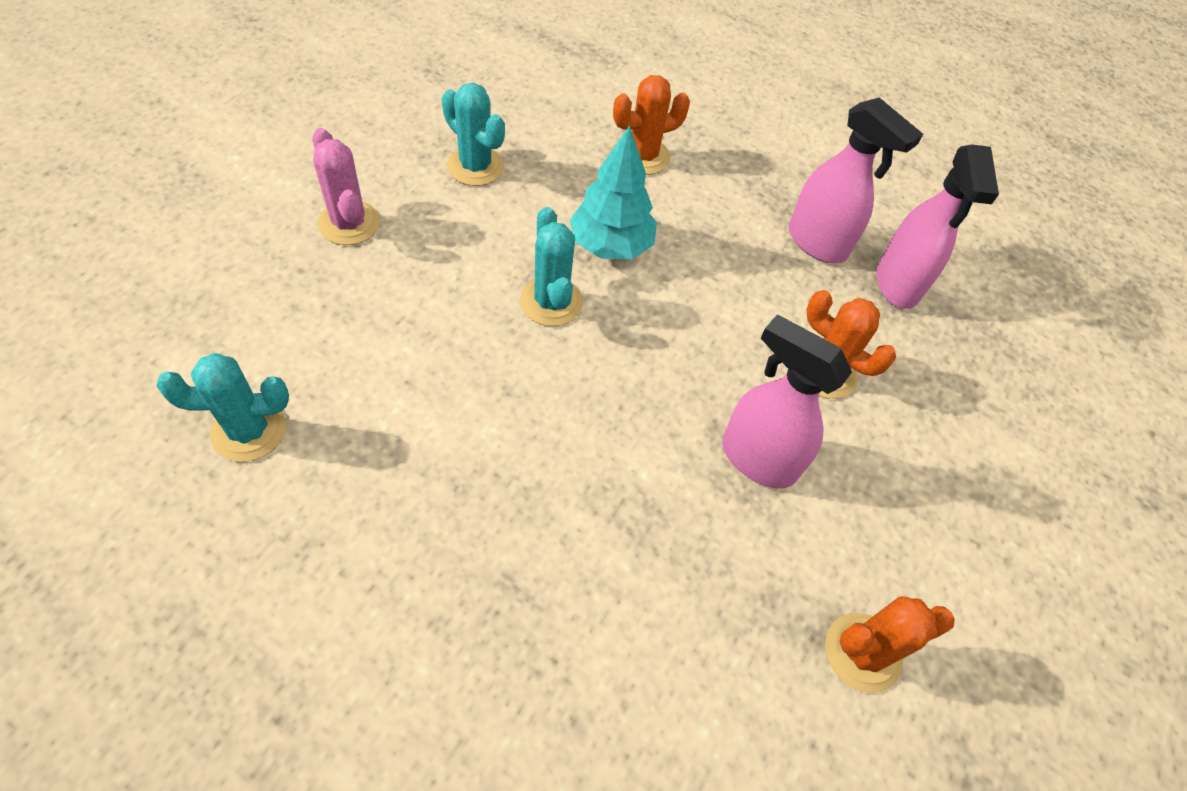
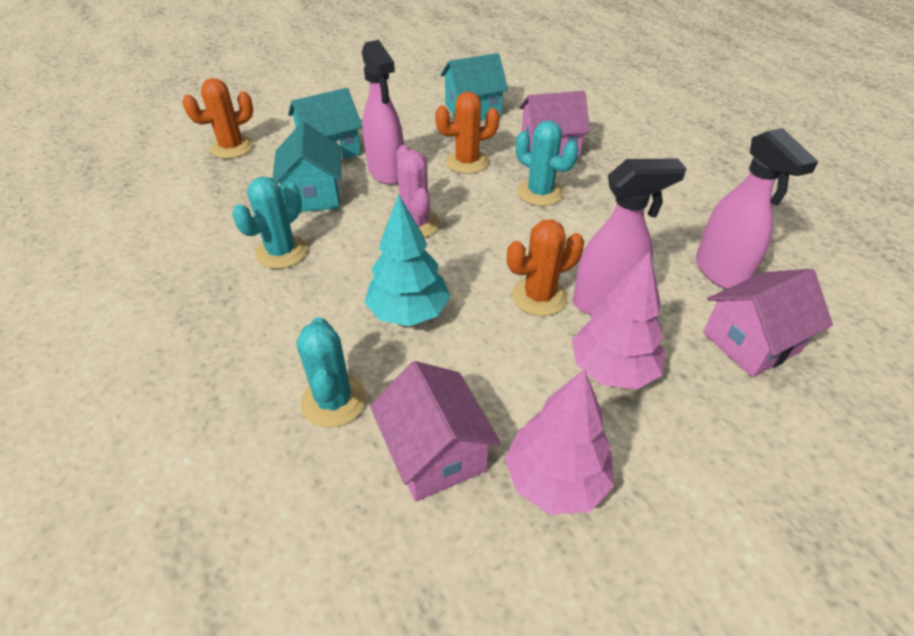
pink house: none = 0 -> [370,361,501,502] [519,91,590,159] [703,269,833,378] = 3
pink tree: none = 0 -> [505,369,614,514] [572,252,665,390] = 2
turquoise house: none = 0 -> [272,122,341,212] [288,88,362,160] [440,53,508,120] = 3

